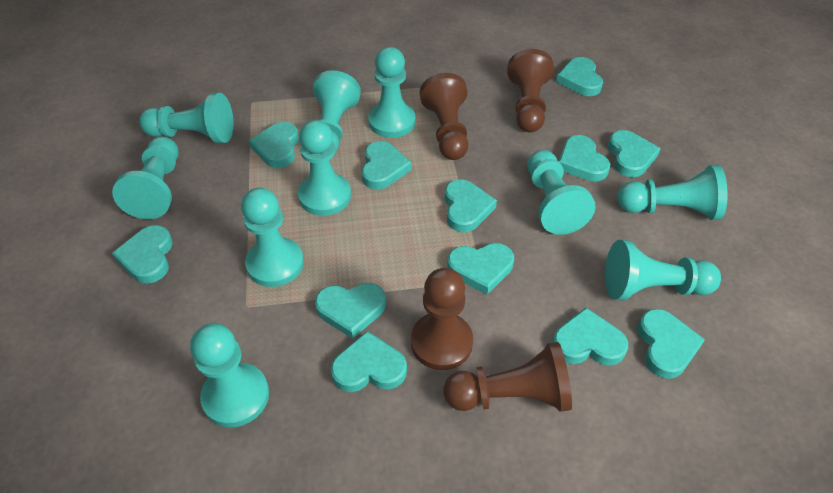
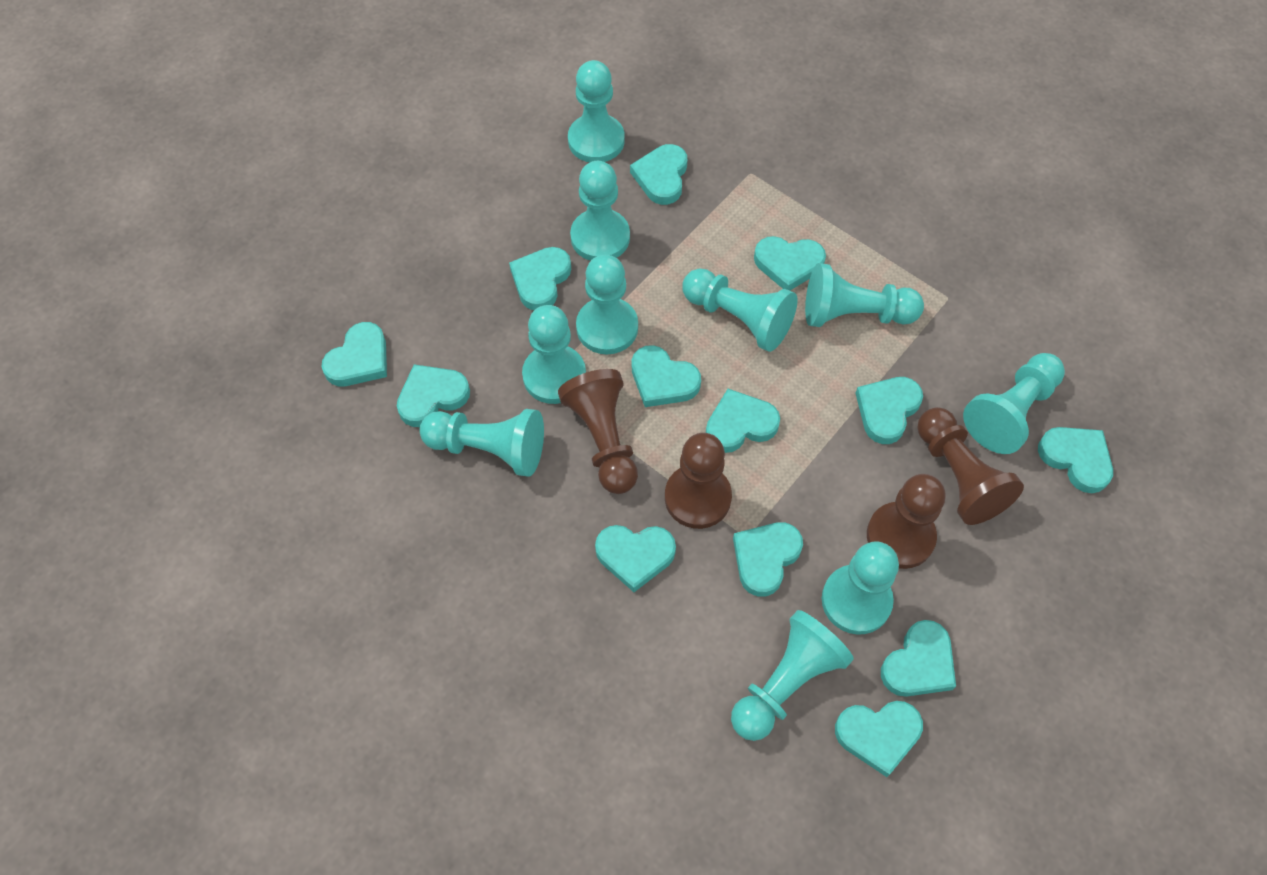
turquoise heart: [112,225,173,284] [249,122,299,168] [315,283,386,339] [331,331,407,392] [362,141,412,190] [444,179,497,232] [447,243,514,295] [552,308,628,366] [556,57,603,96] [559,135,610,182] [608,130,661,177] [638,309,705,379] = 12 -> [321,322,387,386] [397,364,470,427] [509,247,571,310] [595,525,676,592] [630,144,687,205] [632,345,701,407] [706,389,780,453] [733,522,803,597] [754,236,826,291] [835,701,923,777] [855,377,923,444] [881,620,956,697] [1038,427,1113,493] = 13

